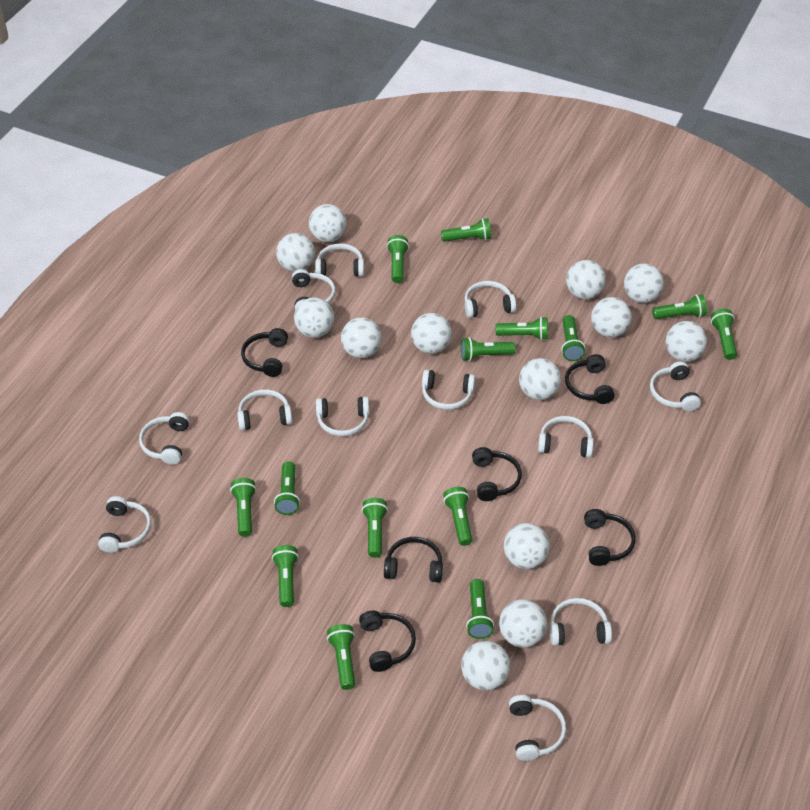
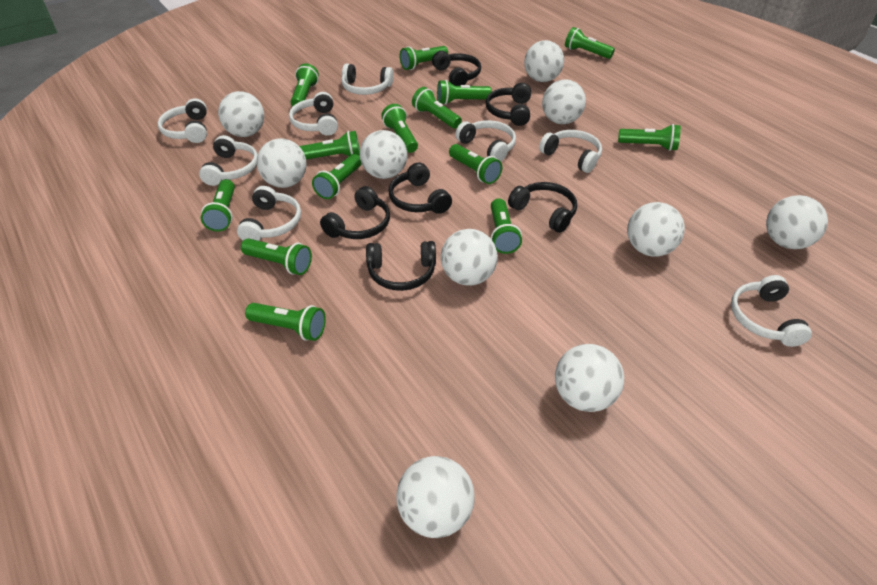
white ball: [276,233,315,272] [294,297,334,338] [309,204,347,242] [341,317,382,358] [411,313,452,354] [461,641,510,691] [499,599,547,648] [504,523,550,569] [519,358,561,400] [566,260,606,299] [591,297,632,337] [624,264,664,303] [666,321,707,362] = 13 -> [218,91,264,137] [257,138,307,188] [360,130,407,179] [396,456,475,538] [441,229,498,285] [524,40,564,82] [542,79,586,124] [555,344,624,412] [627,202,685,257] [766,195,828,249] = 10
white headphones: [98,496,151,553] [139,412,190,465] [237,389,292,431] [292,269,336,310] [315,243,364,277] [316,397,369,436] [422,370,475,410] [465,281,516,318] [509,695,566,761] [538,416,594,458] [550,598,612,646] [650,361,701,411] = 12 -> [158,98,207,143] [199,135,258,186] [237,186,301,241] [289,92,338,136] [341,64,394,95] [455,120,516,161] [539,130,602,173] [731,275,812,347] = 8

